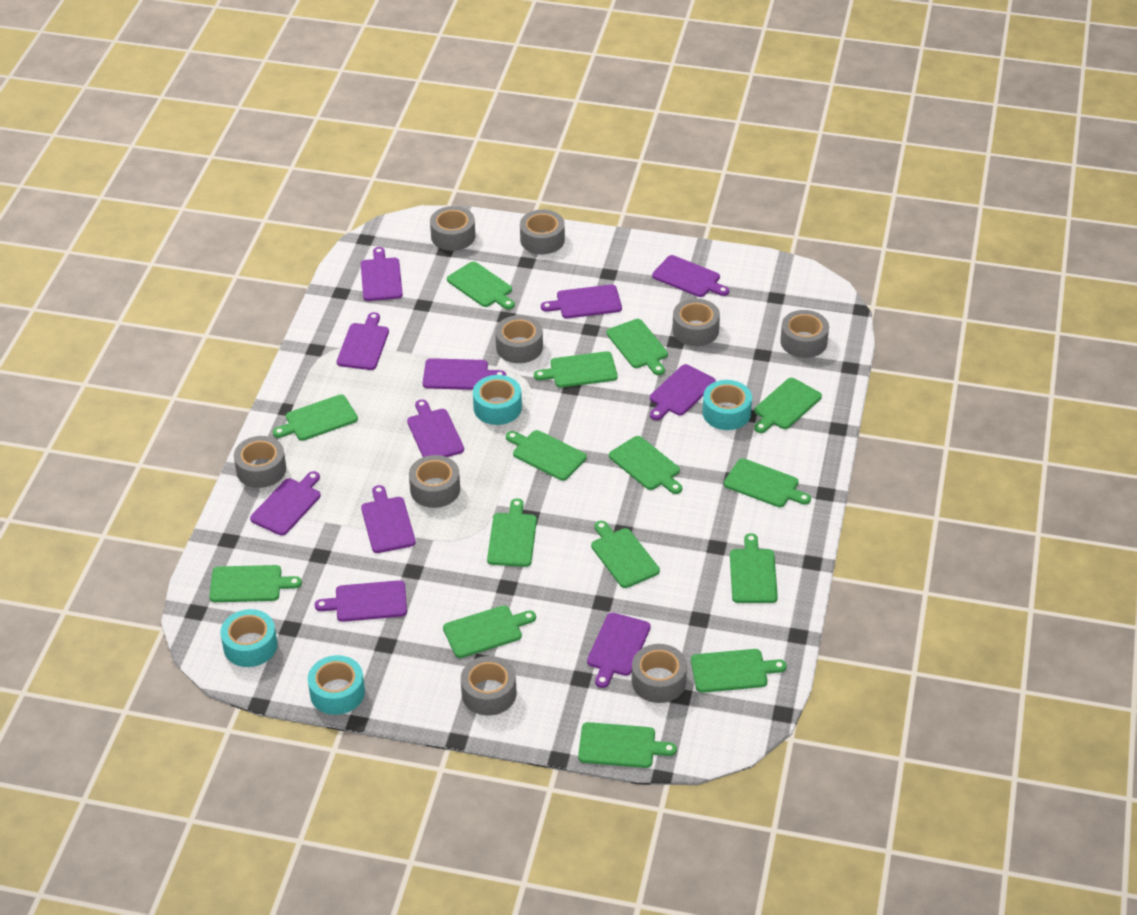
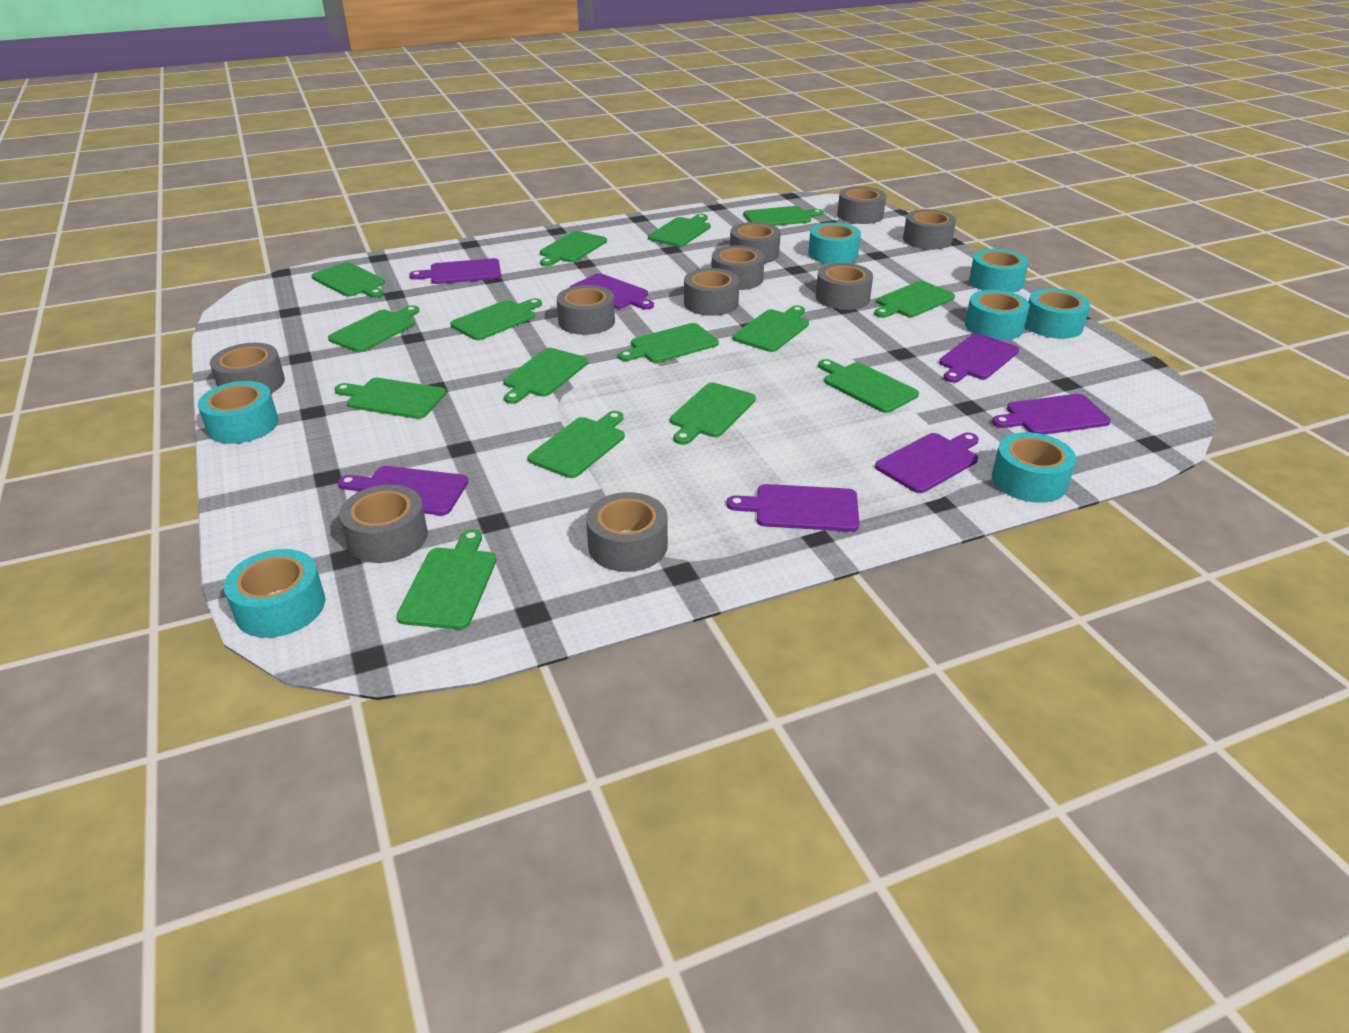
grey tape: [234,436,286,488] [409,455,460,508] [430,206,475,251] [461,656,516,715] [495,315,543,363] [520,210,565,254] [632,644,687,703] [672,299,720,346] [780,310,829,358] = 9 -> [210,343,285,393] [339,485,428,563] [557,285,615,335] [586,492,668,572] [684,268,740,316] [711,245,765,290] [730,222,781,263] [816,263,873,310] [837,186,886,224] [903,209,956,250] = 10
purple cutting board: [250,471,321,536] [315,580,407,622] [337,312,389,370] [361,247,403,301] [361,485,416,553] [407,399,464,457] [423,358,506,390] [541,284,622,318] [587,612,651,688] [650,364,716,420] [652,255,729,297] = 11 -> [338,466,468,515] [409,258,501,284] [570,273,654,310] [726,484,860,532] [875,432,979,493] [939,333,1019,383] [992,394,1111,435] = 7
turquoise tape: [220,609,277,667] [308,655,365,715] [473,375,522,425] [702,380,752,430] = 4 -> [198,381,278,444] [224,549,325,638] [808,222,861,264] [965,290,1030,340] [969,249,1029,293] [992,432,1076,503] [1025,288,1090,339] = 7

